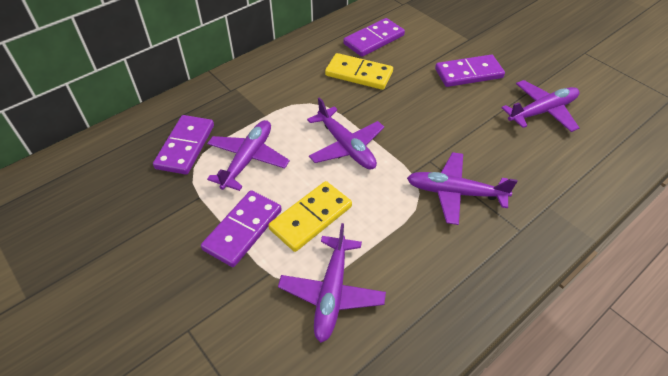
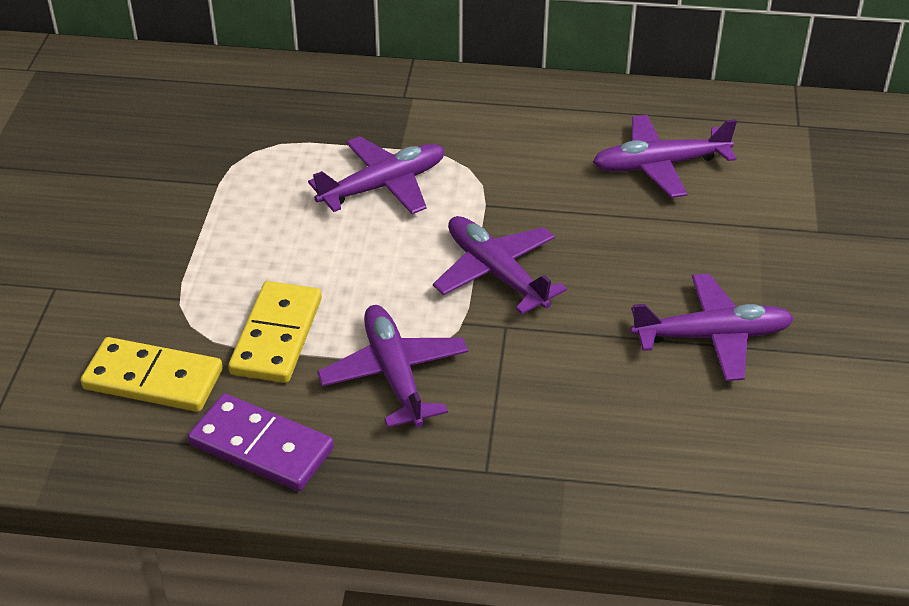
purple domino: [153,115,214,175] [201,190,282,267] [343,18,405,57] [435,55,505,87] = 4 -> [188,394,334,491] = 1

